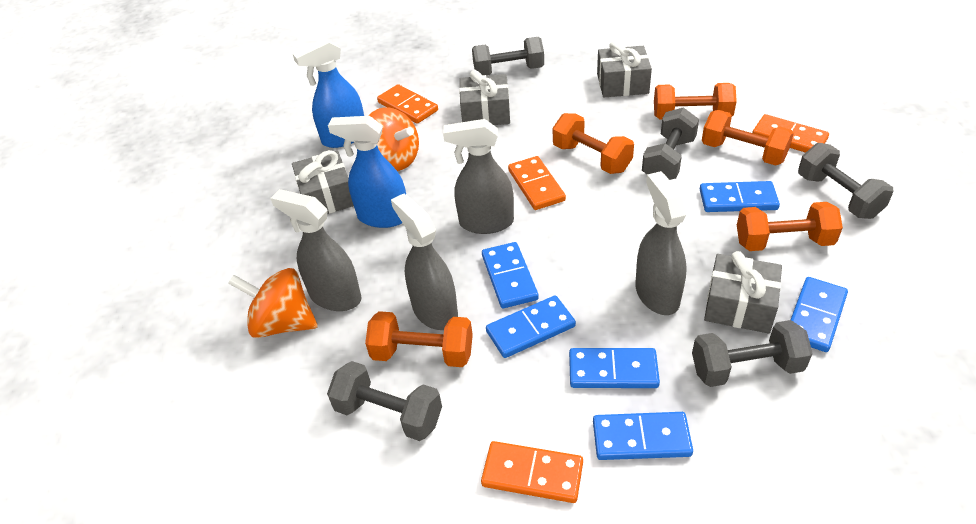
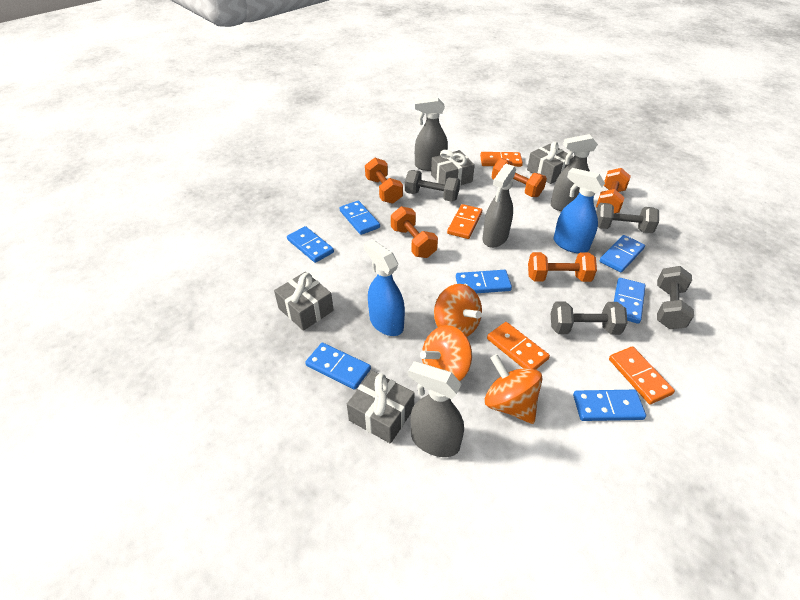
blue domino: [482,242,539,308] [486,295,576,358] [569,348,660,388] [593,412,693,460] [700,181,780,212] [791,277,848,352] = 6 -> [287,226,334,263] [305,343,371,390] [340,201,380,235] [456,270,512,293] [573,390,646,421] [600,235,645,272] [614,278,646,324] = 7
grey dumbbell: [327,361,442,441] [472,37,544,76] [642,107,699,180] [692,320,813,387] [798,143,894,219] = 5 -> [405,170,460,202] [551,301,628,335] [596,203,659,233] [657,266,694,329] = 4
orange spinning top: [228,268,318,338] [369,107,419,171] = 2 -> [420,325,472,381] [434,284,482,337] [485,354,542,424] = 3

